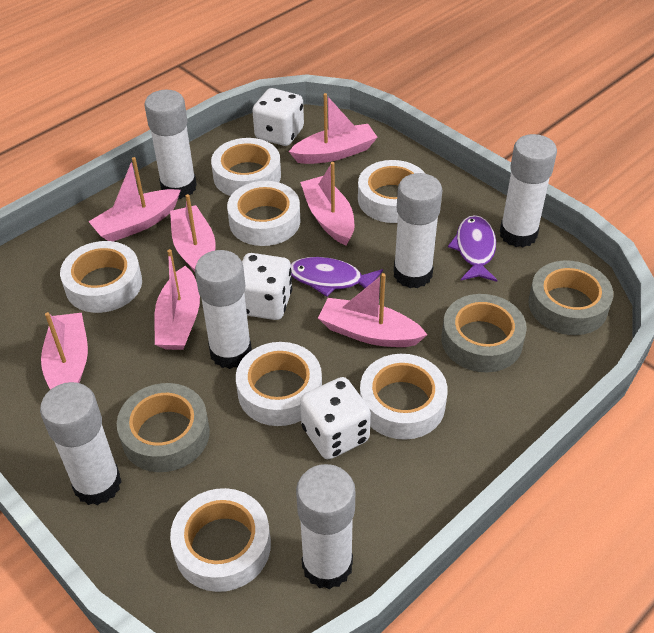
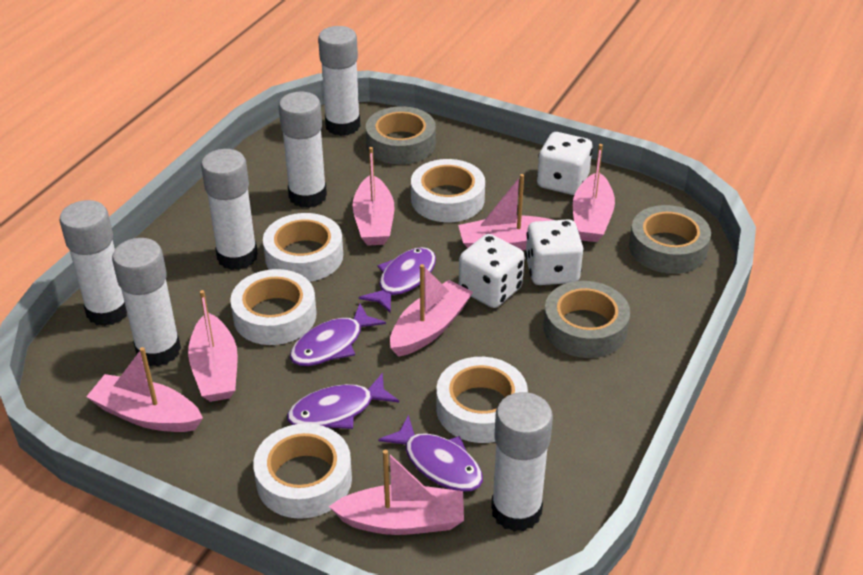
purple fish: [291,257,383,297] [448,215,497,282] = 2 -> [287,373,399,429] [290,303,386,366] [359,247,436,314] [378,415,483,492] = 4
white tape: [60,241,142,313] [170,488,271,592] [211,138,281,196] [227,181,300,246] [236,342,322,426] [358,160,426,223] [360,354,448,440] = 7 -> [230,269,316,345] [253,423,352,519] [263,213,343,282] [411,159,485,222] [436,357,528,443] = 5

